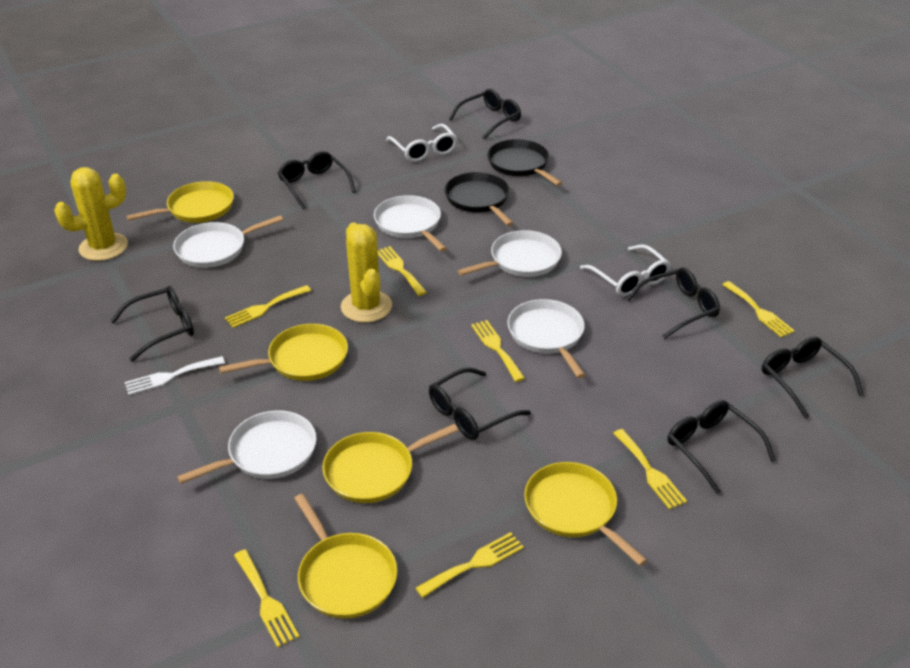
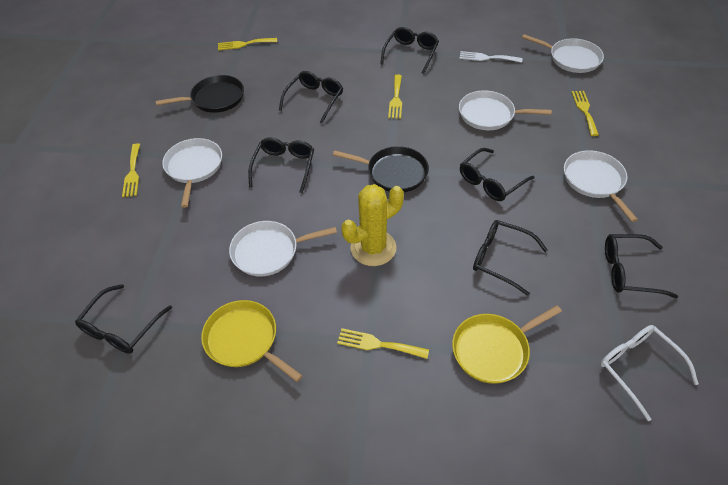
white glasses: [386,124,457,162] [580,244,671,297] = 2 -> [600,325,699,421] = 1
yellow cactus: [54,167,128,261] [341,222,392,323] = 2 -> [341,184,404,266] = 1
yellow fork: [225,285,311,328] [234,549,300,648] [378,246,427,296] [416,532,524,598] [471,320,525,382] [613,429,687,510] [722,281,795,337] = 7 -> [122,143,140,197] [218,38,277,50] [337,328,429,359] [388,75,402,119] [572,91,599,136] = 5
yellow pan: [126,181,234,223] [219,324,348,381] [294,494,397,619] [322,424,458,503] [524,462,647,566] = 5 -> [201,300,303,382] [452,305,562,384] = 2

